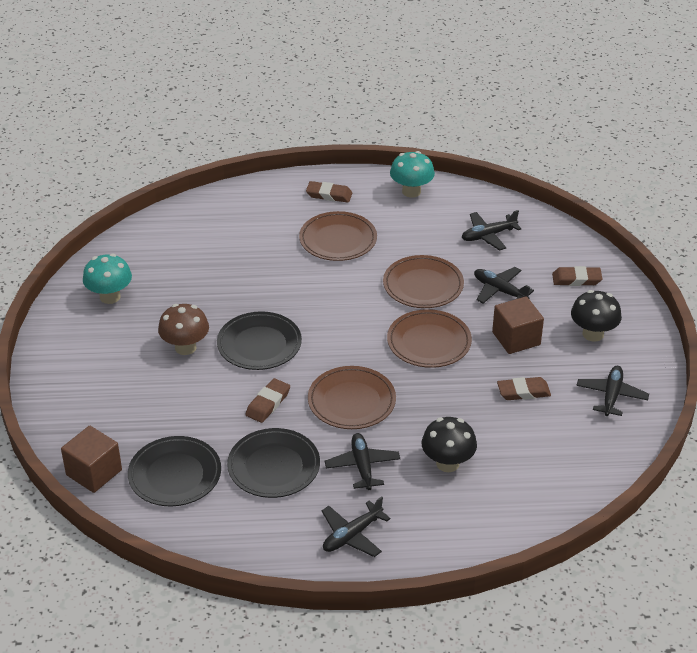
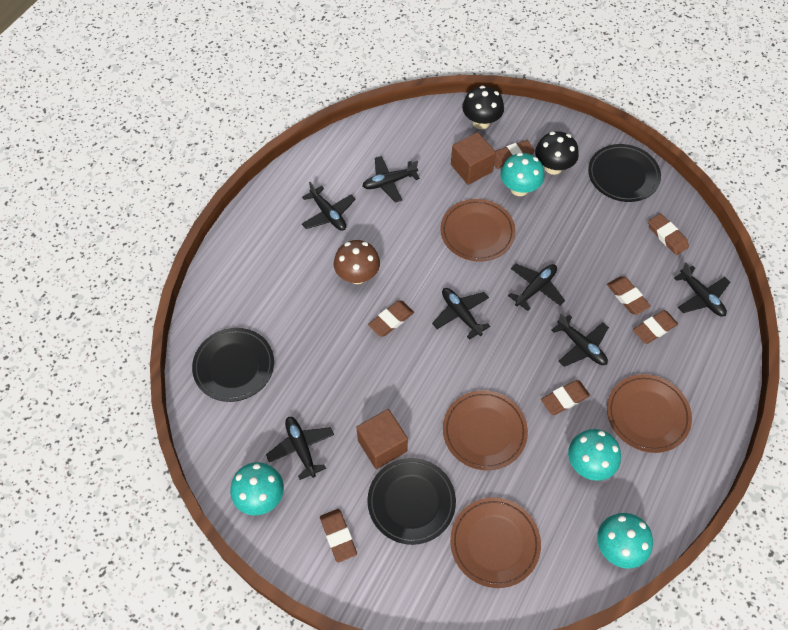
black plane: [321,496,391,557] [325,433,400,490] [462,210,521,251] [474,267,534,304] [576,366,649,416] = 5 -> [266,417,334,480] [302,182,356,231] [362,156,420,203] [432,288,490,340] [508,263,565,311] [552,313,609,367] [674,263,730,316] = 7
brown eraser: [245,378,290,423] [306,181,352,202] [497,377,551,400] [552,266,602,286] = 4 -> [320,509,357,563] [368,301,414,337] [494,140,535,169] [541,380,590,415] [607,276,651,315] [633,310,678,344] [648,214,689,255] = 7
turquoise mushroom: [83,254,132,304] [390,151,435,198] = 2 -> [230,462,284,515] [500,153,544,196] [568,429,621,481] [597,513,653,569] = 4

